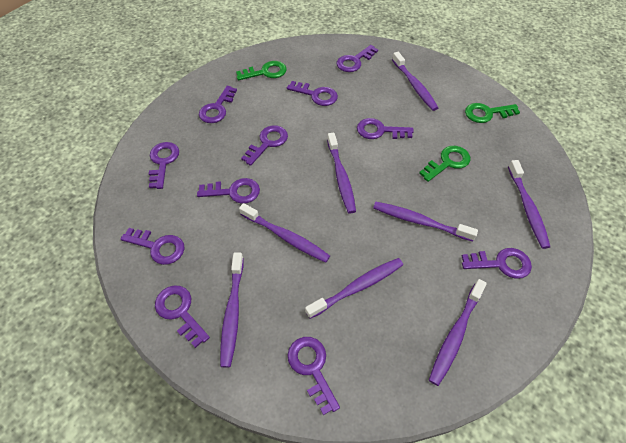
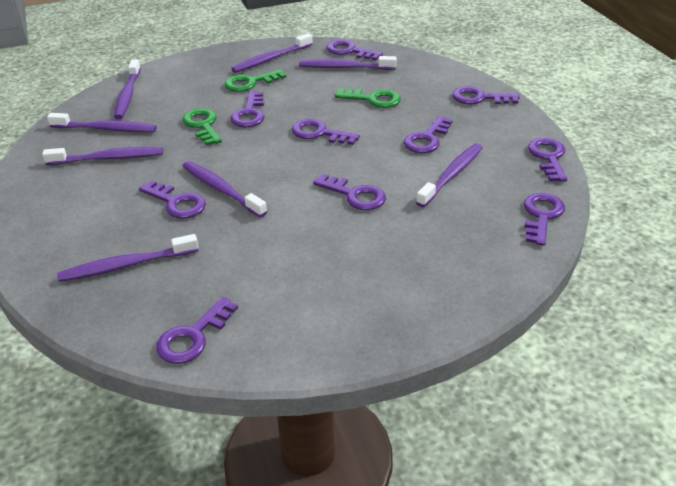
purple key: [120,228,185,265] [149,142,179,189] [155,285,210,348] [197,178,260,204] [199,86,237,123] [241,125,288,166] [287,81,338,106] [287,337,340,415] [337,45,378,72] [357,118,414,139] [462,248,532,279] = 11 -> [139,181,206,219] [156,297,238,364] [230,91,265,127] [292,119,360,145] [313,174,386,210] [327,40,383,60] [404,116,453,153] [452,86,520,104] [524,193,565,246] [528,138,567,182] = 10

